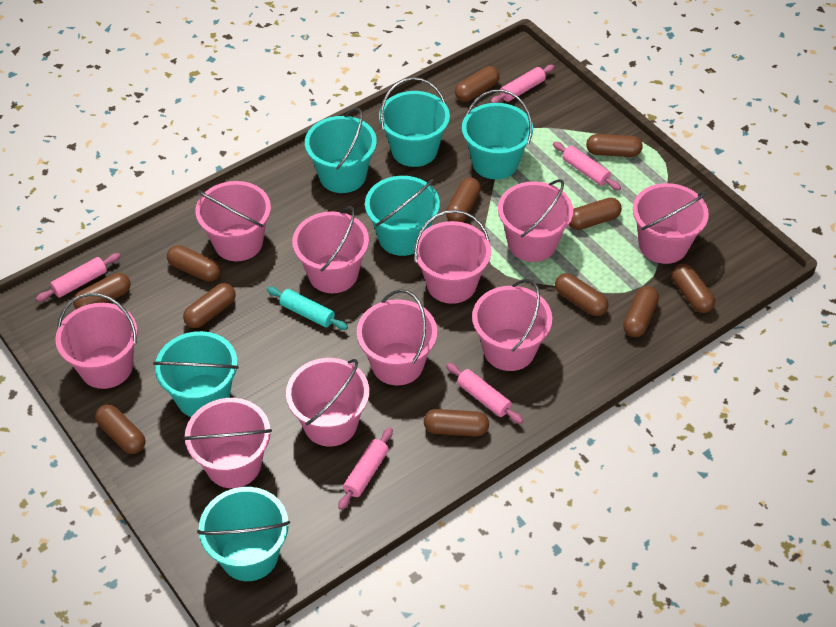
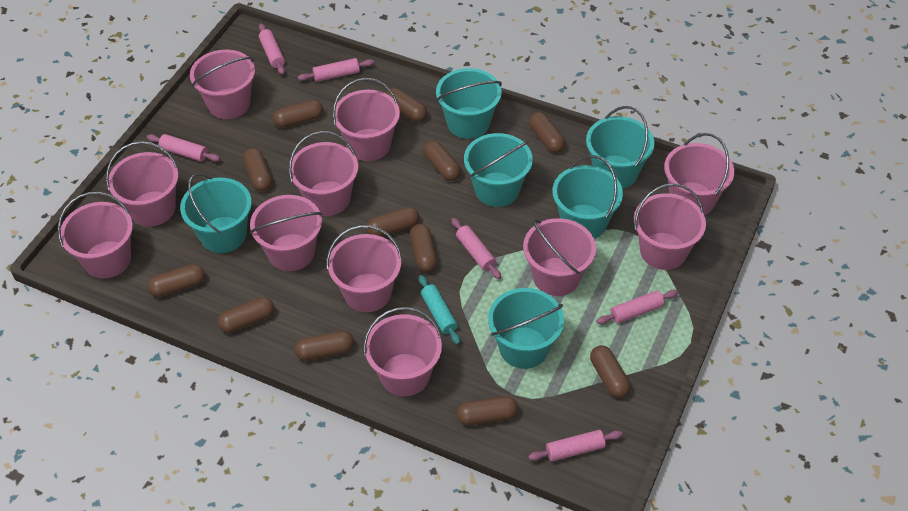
pink bucket: [55,293,138,389] [183,398,272,488] [195,181,271,261] [286,358,369,446] [292,206,369,293] [357,289,437,386] [414,210,491,304] [472,279,552,371] [498,179,573,262] [633,183,709,264] = 10 -> [58,192,133,279] [106,141,179,227] [190,50,255,119] [250,195,322,271] [289,131,358,216] [327,225,402,312] [333,78,400,161] [363,307,442,397] [523,218,596,296] [634,183,706,270] [664,133,734,215] = 11
pink rolling pin: [36,253,120,302] [338,427,393,510] [446,363,523,424] [490,65,555,103] [553,142,621,190] = 5 -> [147,134,220,162] [259,23,285,75] [298,58,374,82] [451,218,501,279] [528,430,623,462] [596,290,678,324] = 6

